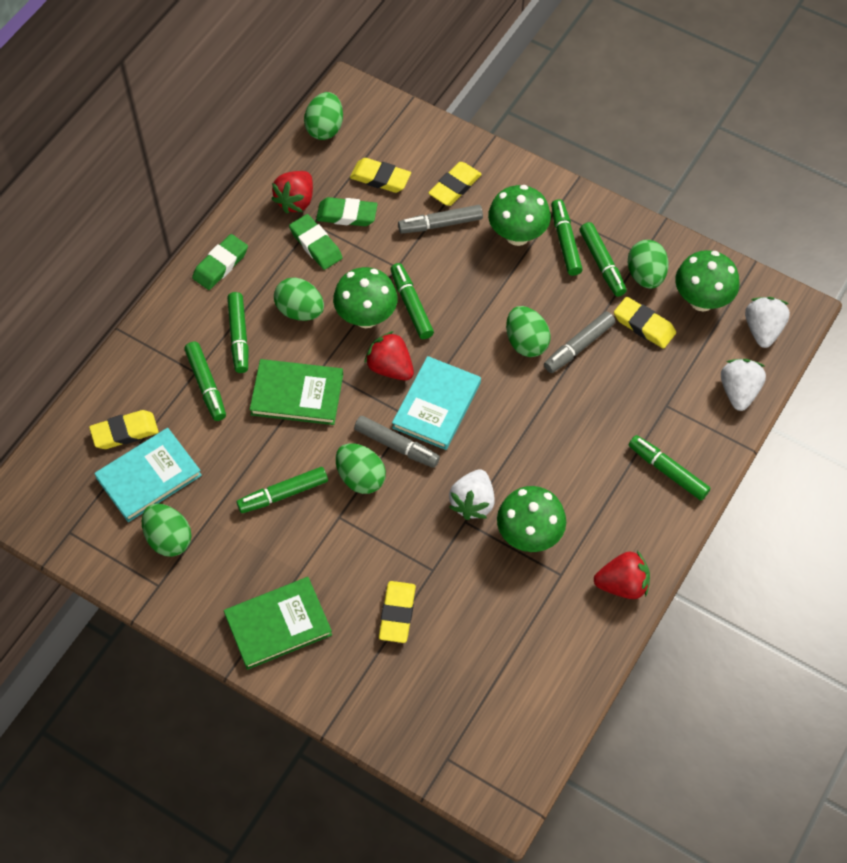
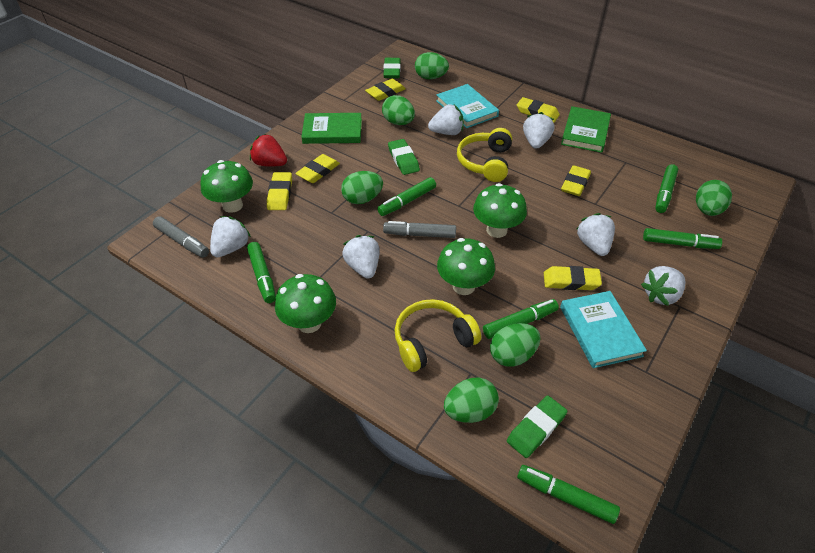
green marker: [184,342,226,421] [227,292,248,373] [237,467,328,513] [390,263,434,339] [551,199,583,276] [580,222,627,297] [629,435,710,500] = 7 -> [247,242,276,303] [377,177,436,216] [483,299,559,339] [517,465,620,524] [643,228,722,249] [655,164,678,213] = 6
grey marker: [354,416,440,468] [398,205,483,234] [544,311,615,373] = 3 -> [153,216,209,258] [383,221,456,238] = 2
red strawberry: [271,171,313,214] [364,331,414,381] [594,551,650,599] = 3 -> [250,134,287,167] = 1
white strawberry: [449,469,495,520] [721,359,766,411] [745,297,790,348] = 3 -> [210,216,251,257] [342,235,380,279] [428,104,464,135] [523,112,554,149] [577,213,615,256] [641,266,685,306] = 6
yellow eraser: [89,410,159,449] [350,158,411,193] [379,581,416,643] [428,162,482,206] [614,297,676,349] = 5 -> [267,172,292,210] [295,154,340,183] [365,79,406,101] [517,97,560,123] [544,266,602,290] [561,165,591,196] = 6
yellow headphones: none = 0 -> [395,299,481,372] [457,128,512,182] = 2

